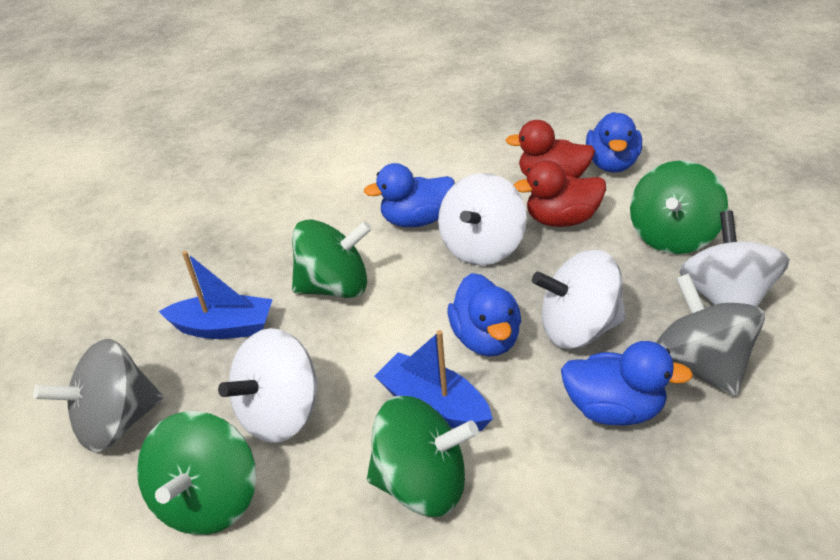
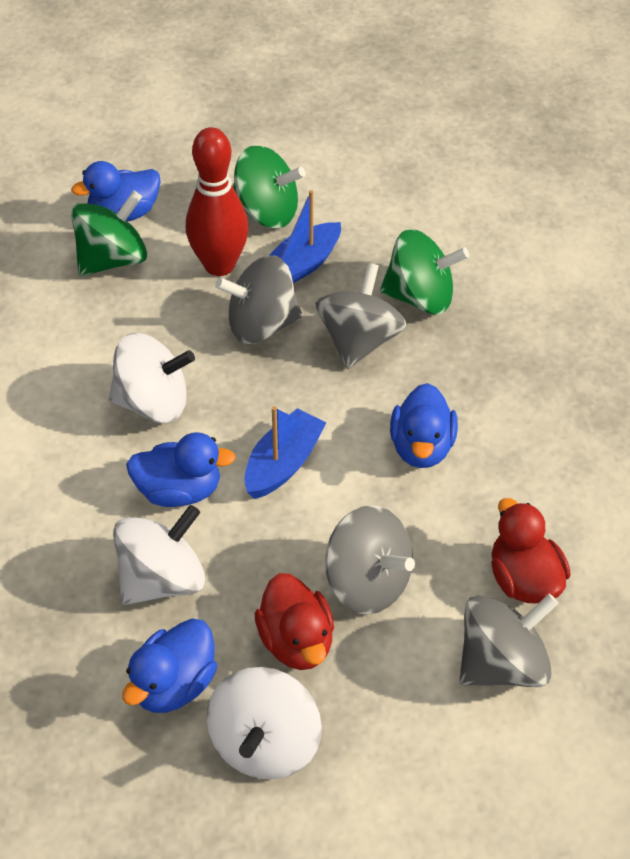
green spinning top: [137,411,256,535] [292,219,372,298] [367,396,479,517] [630,160,728,254] = 4 -> [71,190,147,276] [233,145,306,229] [380,229,469,315] = 3
grey spinning top: [33,339,164,452] [656,273,765,396] = 2 -> [215,256,303,344] [315,263,406,369] [325,505,415,614] [459,594,559,687] = 4
red bowling pin: none = 0 -> [186,127,249,276] = 1
white spinning top: [218,328,318,443] [438,173,527,266] [532,249,626,349] [679,211,790,306] = 4 -> [109,333,195,423] [113,505,205,605] [206,667,322,779] = 3

